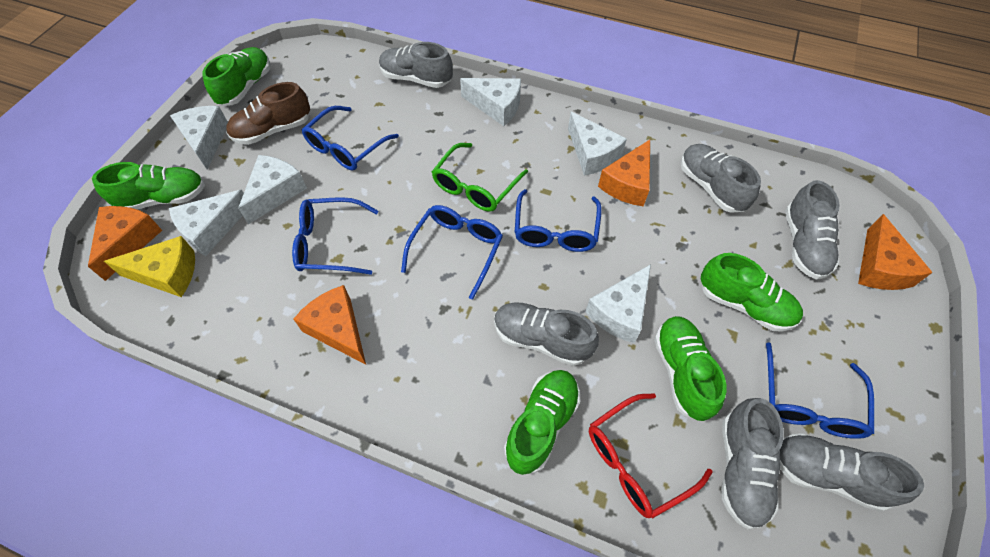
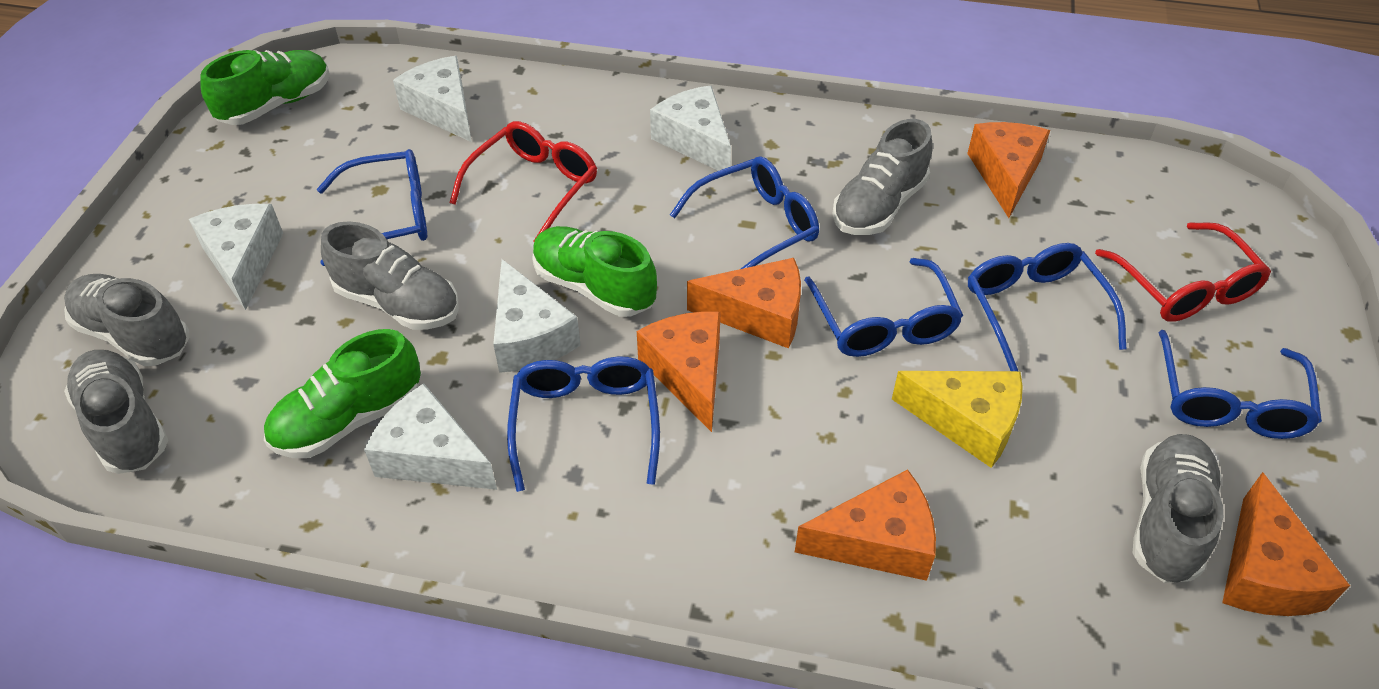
blue glasses: [292,197,378,275] [302,106,399,171] [401,205,503,300] [515,189,602,252] [766,342,874,439] = 5 -> [317,149,427,266] [507,356,660,492] [670,156,819,269] [804,258,963,357] [968,243,1127,371] [1158,330,1322,439] = 6
brown shoe: [226,82,310,145] = 1 -> none = 0
green glasses: [432,143,528,212] = 1 -> none = 0
green shoe: [92,162,205,210] [202,47,271,106] [504,370,581,475] [654,316,727,421] [701,253,803,332] = 5 -> [200,50,330,125] [264,329,421,458] [532,226,657,317] = 3
grey shoe: [379,42,453,88] [494,302,599,366] [681,144,761,213] [721,398,784,529] [779,433,924,511] [785,180,840,280] = 6 -> [64,274,189,366] [64,350,168,474] [321,221,459,330] [832,119,933,235] [1133,434,1223,583] = 5
orange cheese: [88,206,162,281] [294,285,366,365] [598,140,650,206] [858,214,933,290] = 4 -> [637,312,721,432] [687,258,801,349] [795,469,936,581] [967,122,1050,218] [1222,472,1350,616] = 5
red glasses: [589,393,713,518] = 1 -> [450,121,597,241] [1095,222,1271,322] = 2
white cheese: [169,190,244,256] [170,106,228,170] [238,155,307,224] [460,78,521,126] [568,112,627,176] [585,264,651,343] = 6 -> [189,204,283,310] [364,383,497,490] [393,56,472,142] [493,259,580,373] [650,85,731,176] = 5

